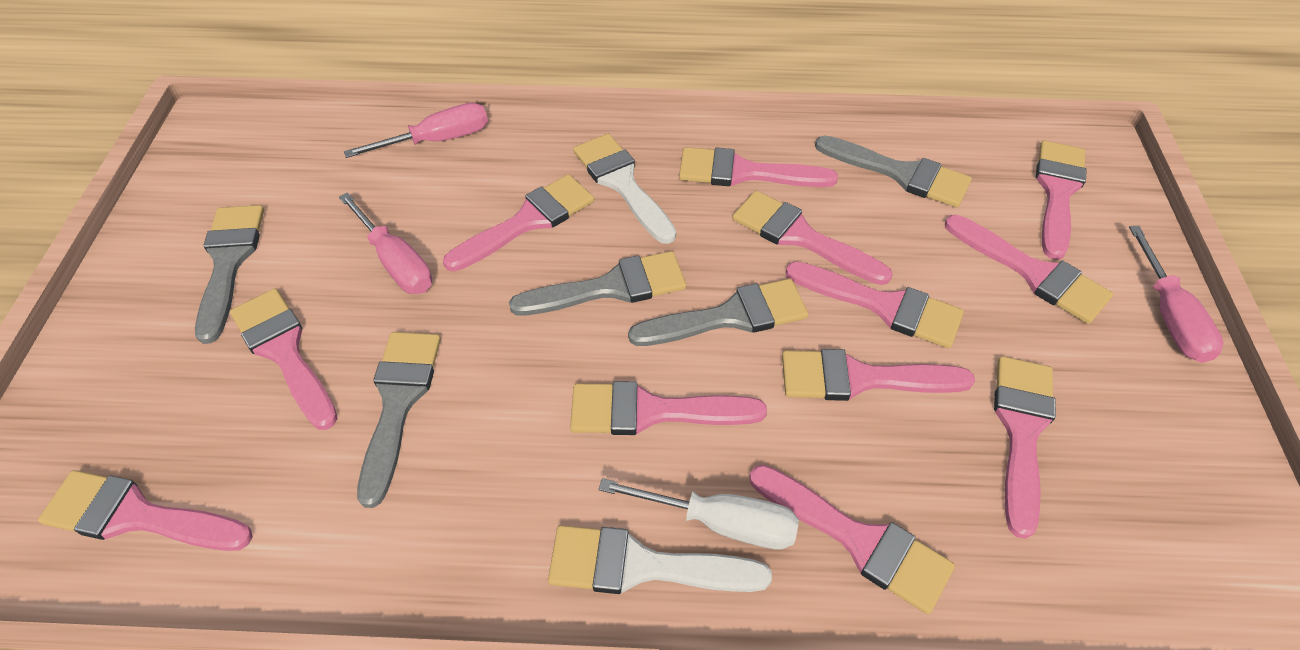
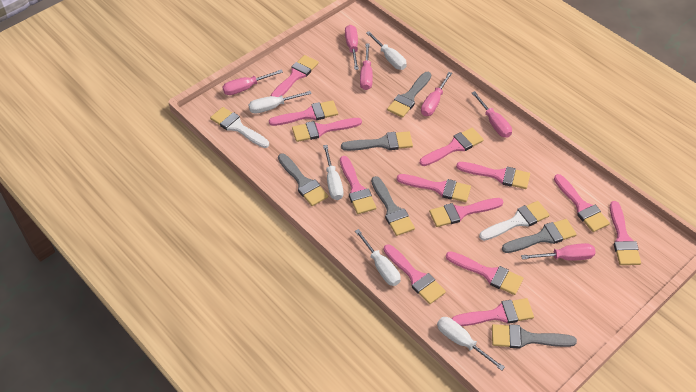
grey brush: [195,205,264,344] [357,332,441,508] [509,251,686,316] [628,279,809,346] [815,135,972,208] = 5 -> [278,154,328,206] [341,131,413,151] [371,176,415,236] [387,72,431,118] [492,324,577,349] [502,219,577,253] = 6
pink brush: [38,470,253,551] [230,288,338,430] [443,174,594,272] [570,381,767,435] [679,147,838,187] [732,191,893,285] [749,465,955,614] [782,349,975,401] [785,261,964,348] [945,215,1113,324] [994,356,1056,539] [1036,140,1087,260] = 12 -> [269,100,338,126] [271,55,319,97] [292,118,362,142] [340,156,376,214] [384,244,446,304] [397,174,471,202] [420,128,484,166] [429,198,504,227] [446,251,523,295] [452,298,534,326] [456,162,530,189] [554,174,610,232] [610,201,641,265] = 13
pink screwdriver: [339,192,432,294] [344,103,488,158] [1129,226,1223,363] = 3 -> [222,69,283,95] [345,25,359,70] [360,44,373,90] [421,72,452,116] [472,91,512,138] [521,243,596,261] = 6
white screwdriver: [598,478,799,550] = 1 -> [248,91,312,114] [323,145,343,200] [355,229,401,286] [366,31,407,70] [437,317,505,371] = 5

